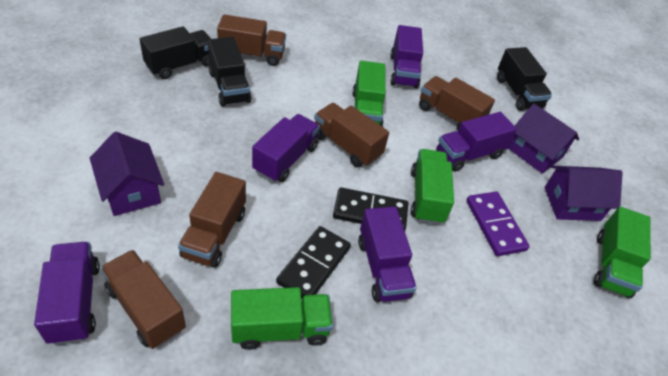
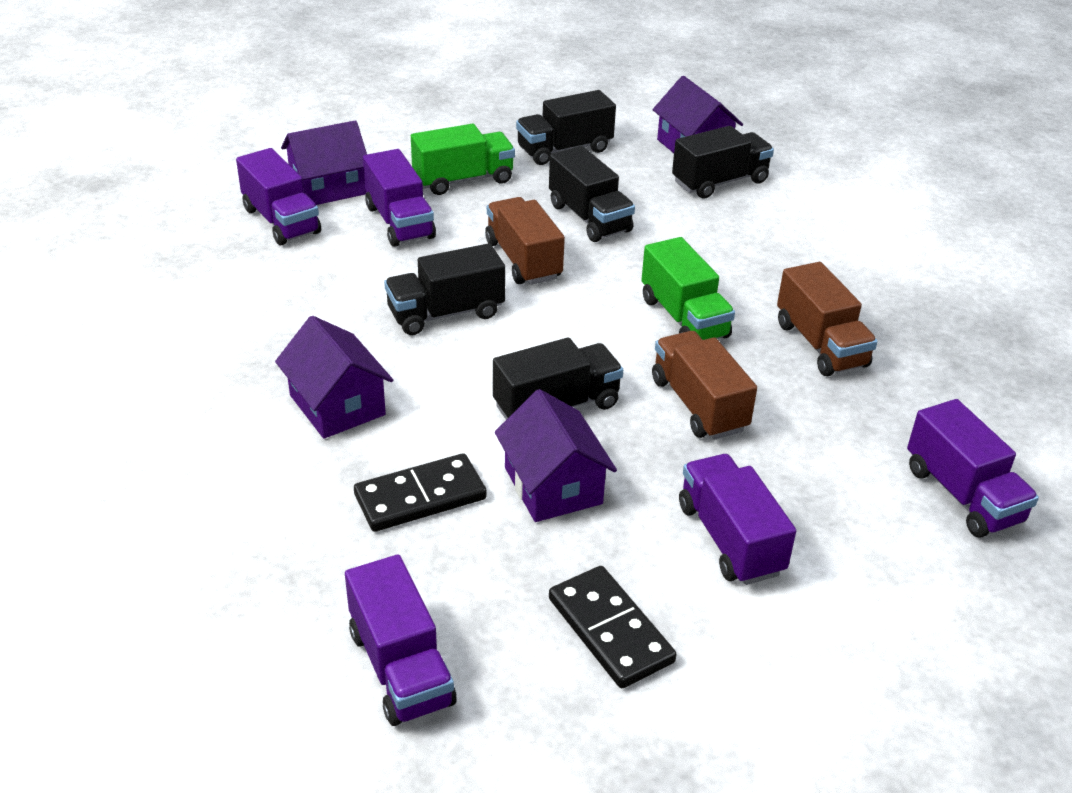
black truck: [140,26,211,79] [208,37,251,107] [497,47,552,111] = 3 -> [384,243,505,335] [493,338,623,420] [516,90,616,165] [549,146,635,242] [672,126,774,199] = 5
brown truck: [100,250,186,349] [178,172,246,268] [217,14,286,66] [314,103,389,167] [419,76,495,130] = 5 -> [485,197,565,285] [652,331,757,440] [777,262,878,376] = 3
green truck: [231,287,333,350] [352,61,386,127] [411,149,454,225] [594,207,651,298] = 4 -> [411,124,515,195] [641,237,735,340] = 2
purple domino: [466,192,530,256] = 1 -> none = 0
purple house: [90,132,164,216] [508,104,579,174] [544,166,623,221] = 3 -> [275,316,393,439] [281,120,367,205] [495,389,617,522] [653,76,743,153] = 4

